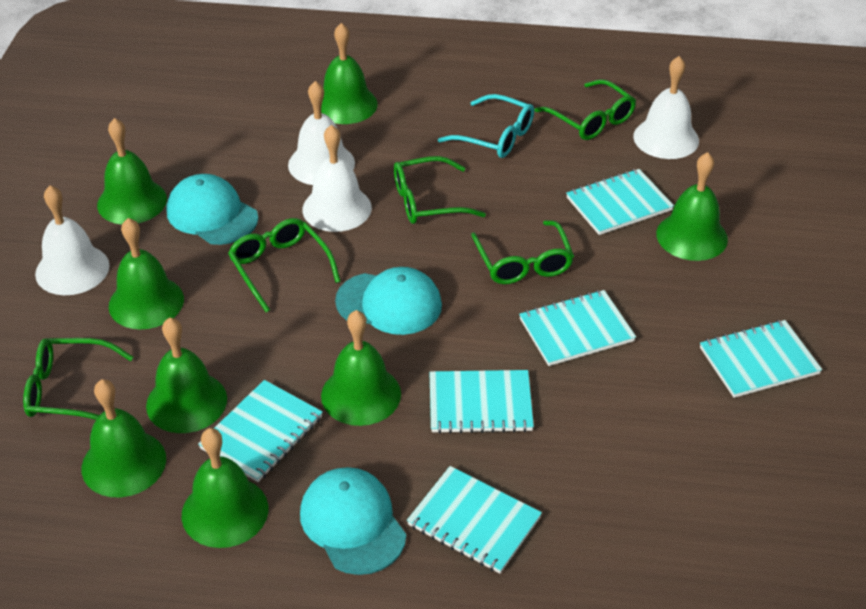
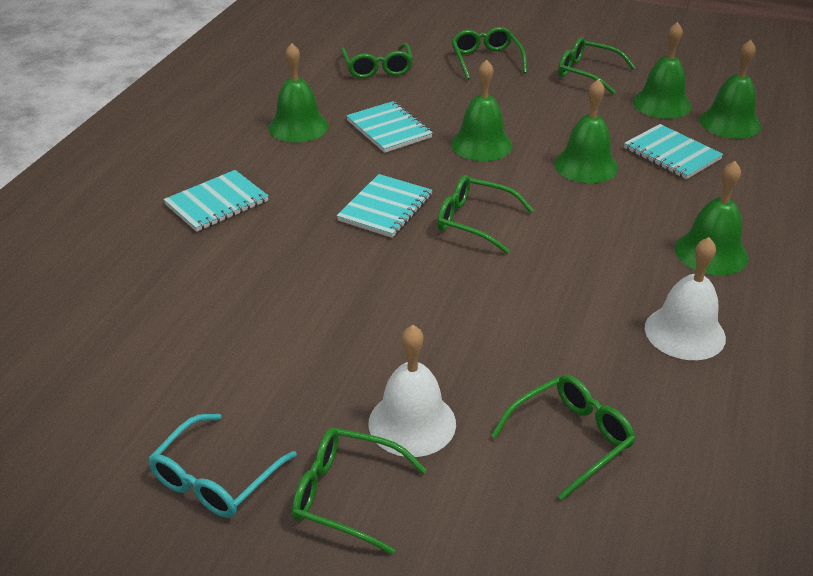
green bell: [82,379,166,497] [97,118,167,225] [109,218,184,330] [146,318,227,433] [182,428,268,548] [321,23,378,124] [321,310,401,426] [656,152,728,261] = 8 -> [269,43,328,143] [451,59,513,161] [554,79,618,183] [633,22,691,119] [675,161,749,275] [700,40,761,139] = 6
green glasses: [23,338,133,420] [228,218,341,312] [394,156,486,224] [471,220,574,284] [534,79,636,140] = 5 -> [292,428,427,555] [341,43,413,79] [437,175,534,254] [452,27,527,80] [491,375,636,500] [558,37,635,94] = 6
turquoise cap: [167,174,258,245] [300,467,406,575] [335,267,442,335] = 3 -> none = 0
turquoise notebook: [198,380,323,482] [407,466,542,573] [429,370,534,434] [519,290,636,366] [566,169,674,235] [700,320,822,398] = 6 -> [163,170,268,232] [337,174,432,238] [346,101,433,153] [624,124,723,179] = 4
white bell: [35,185,109,295] [288,81,355,185] [302,125,372,232] [633,56,699,159] = 4 -> [368,325,456,457] [645,237,726,360] = 2

